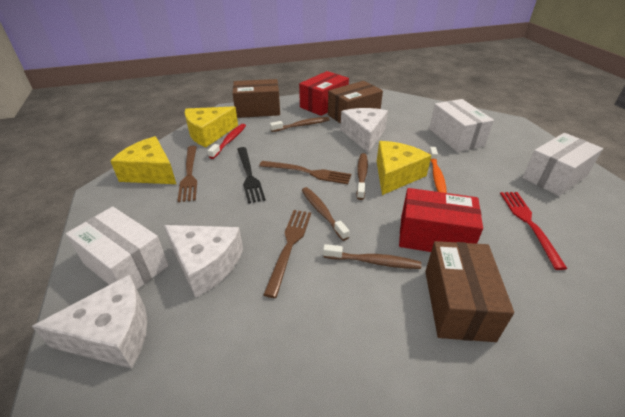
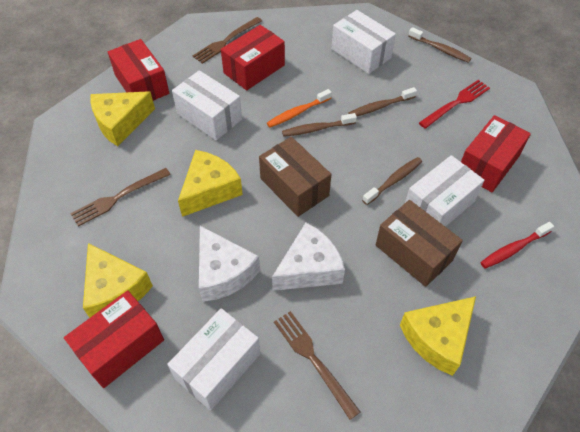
black fork: [237,147,265,204] = 1 -> none = 0
brown box: [233,79,280,118] [328,81,383,124] [425,241,514,342] = 3 -> [259,137,331,217] [376,200,463,287] = 2
red box: [299,71,349,116] [399,188,483,252] = 2 -> [64,290,164,388] [108,39,169,101] [221,25,285,90] [461,115,531,192] = 4
white box: [66,207,169,290] [429,99,494,152] [522,133,603,196] = 3 -> [167,308,260,411] [172,70,242,141] [331,10,396,74] [405,155,485,227] = 4
white cheese: [32,275,147,369] [164,225,243,298] [340,108,388,153] = 3 -> [199,226,260,302] [272,223,345,291] = 2
yellow cheese: [111,136,176,184] [185,106,238,147] [377,141,432,195] = 3 -> [83,243,153,318] [90,91,155,146] [178,150,243,217] [400,296,476,376] = 4

